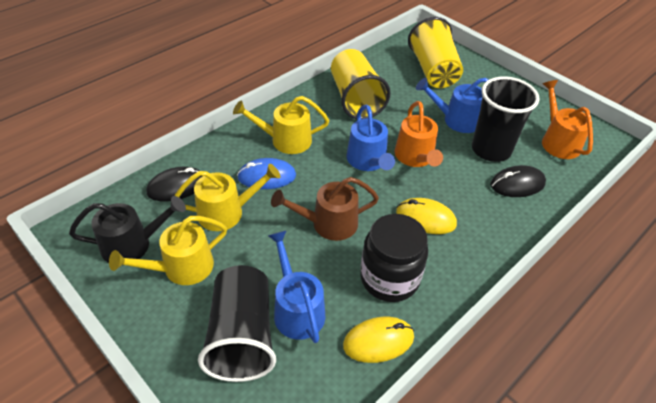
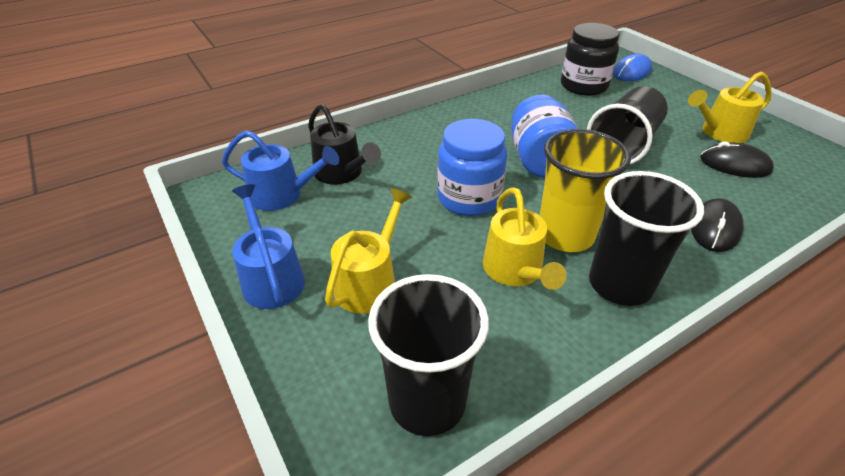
black cup: [198,265,276,382] [472,76,539,162] = 2 -> [368,274,489,436] [587,86,668,164] [589,171,704,306] = 3
blue jar: none = 0 -> [437,119,507,216] [511,95,578,178] = 2
blue watering can: [268,230,325,343] [346,105,395,171] [416,78,489,133] = 3 -> [222,130,339,211] [232,184,305,309] = 2
brown watering can: [271,177,379,241] = 1 -> none = 0
orange watering can: [394,101,443,167] [542,80,593,159] = 2 -> none = 0
yellow cup: [331,49,391,119] [408,17,463,88] = 2 -> [539,129,631,252] = 1
yellow mouse: [343,317,414,363] [396,198,457,234] = 2 -> none = 0

